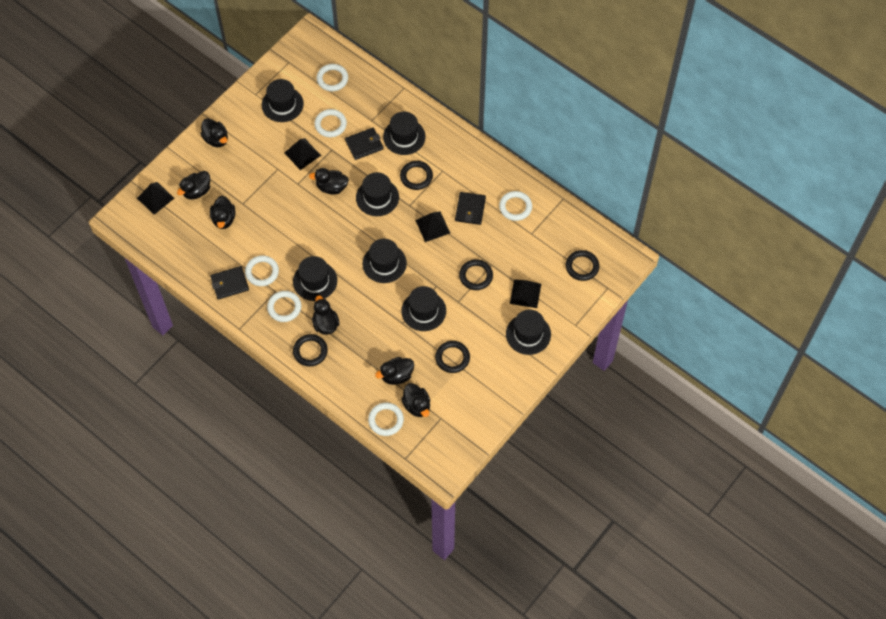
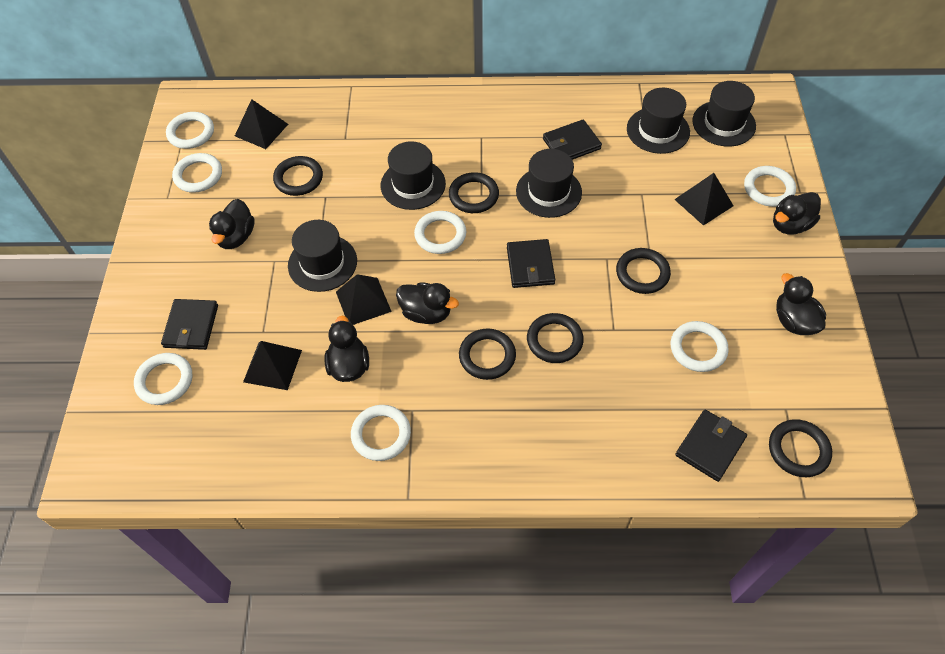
black duck: [177,171,210,200] [200,118,228,147] [210,196,235,229] [309,168,349,195] [312,296,340,335] [375,357,414,385] [401,383,430,417] = 7 -> [209,199,255,249] [325,316,369,382] [396,282,459,324] [773,192,821,235] [776,273,826,335] = 5
black hat: [262,79,304,122] [293,256,337,301] [356,172,399,216] [362,239,407,283] [383,112,426,155] [401,286,446,331] [506,310,551,355] = 7 -> [288,220,357,292] [381,141,446,210] [516,149,582,218] [627,88,690,154] [692,81,756,147] = 5
black ring: [293,334,328,366] [400,161,433,190] [435,341,470,373] [459,259,493,290] [566,250,599,281] = 5 -> [273,156,323,196] [449,172,499,213] [459,329,516,380] [527,313,584,363] [616,248,671,294] [769,419,832,477] = 6
black wallet: [210,266,249,300] [345,128,384,160] [455,192,486,225] = 3 -> [161,299,218,350] [507,239,555,288] [543,120,602,160] [675,410,747,482] = 4
white ring: [245,255,279,286] [267,291,301,322] [314,109,347,137] [316,64,348,91] [368,403,404,436] [499,191,532,221] = 6 -> [134,353,193,405] [166,112,214,149] [172,153,222,193] [351,405,411,461] [414,211,466,254] [671,321,729,372] [744,166,796,207] = 7

